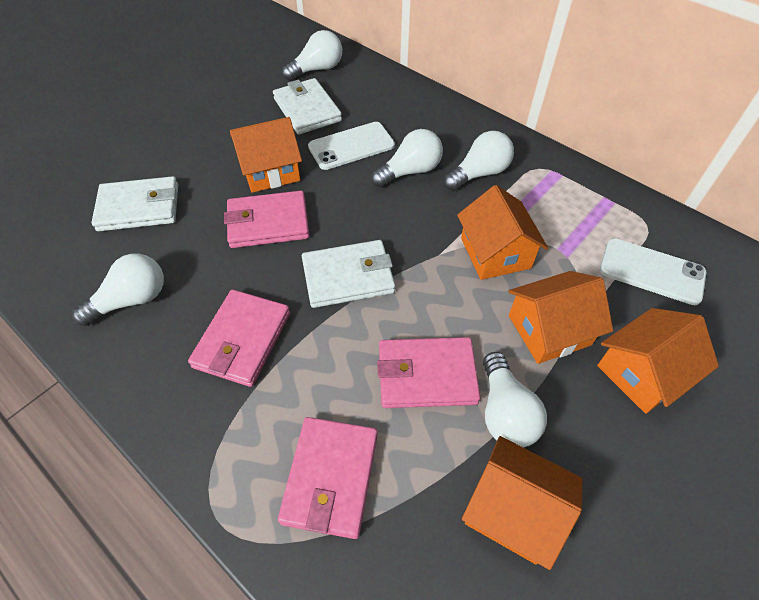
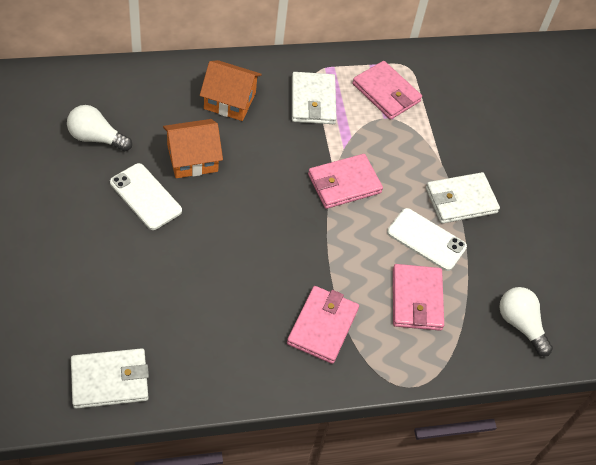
orange house: [230,117,302,193] [457,185,548,280] [462,436,582,570] [508,271,613,364] [597,308,719,414] = 5 -> [163,119,223,178] [200,60,262,121] = 2
white light bulb: [72,253,164,326] [282,30,342,81] [371,129,443,187] [444,131,514,191] [483,352,547,448] = 5 -> [67,105,132,151] [499,287,553,356] = 2

